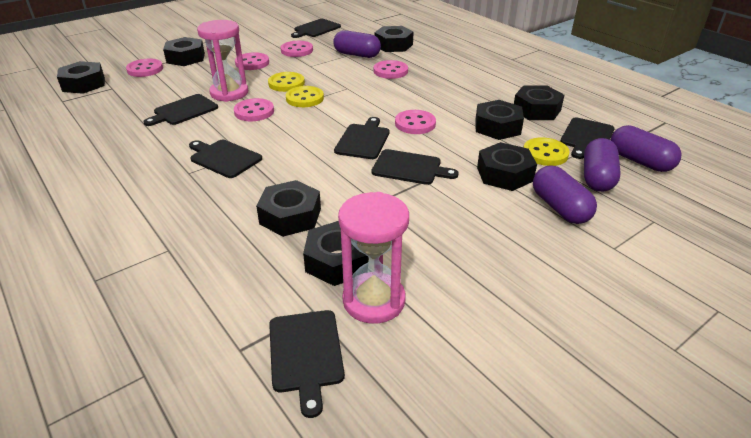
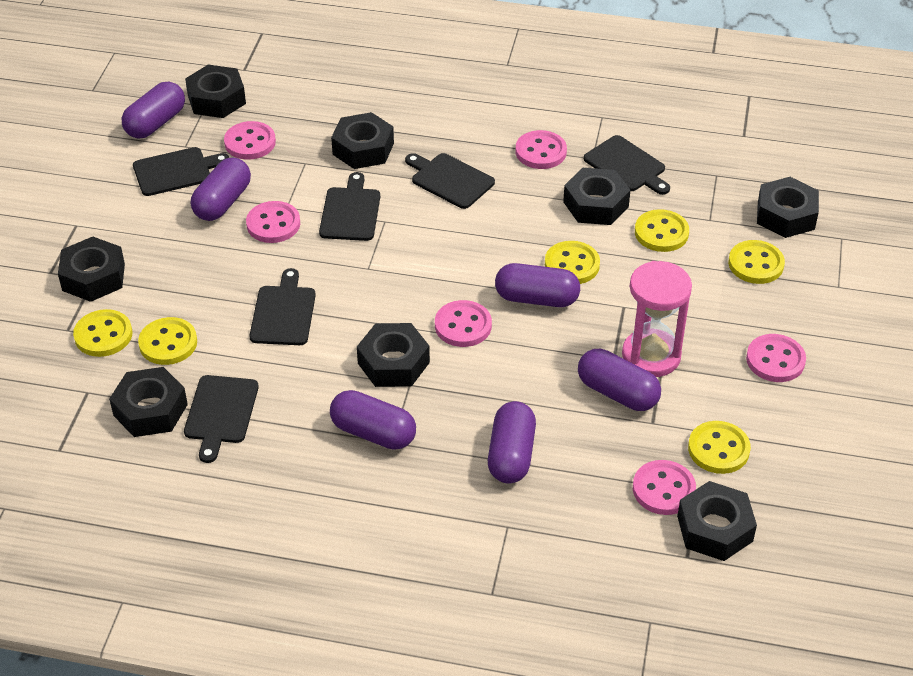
black cutting board: [143,94,218,126] [189,140,262,178] [269,310,345,418] [291,19,341,38] [334,117,390,159] [371,149,458,185] [560,117,615,159] = 7 -> [133,147,229,196] [184,375,259,463] [249,268,316,345] [319,172,380,241] [405,153,495,209] [584,135,670,195] = 6
pink hourglass: [197,20,248,102] [338,192,409,324] = 2 -> [622,261,692,377] = 1
purple capsule: [333,30,381,58] [533,165,597,224] [584,138,621,192] [611,125,682,172] = 4 -> [122,82,185,139] [191,157,251,221] [330,390,416,450] [488,401,536,483] [495,263,580,307] [578,349,661,411] = 6
yellow button: [268,72,305,92] [286,86,324,107] [523,137,570,166] = 3 -> [73,309,132,357] [138,317,197,365] [545,241,600,284] [635,209,689,252] [688,421,751,474] [728,240,785,284] = 6

